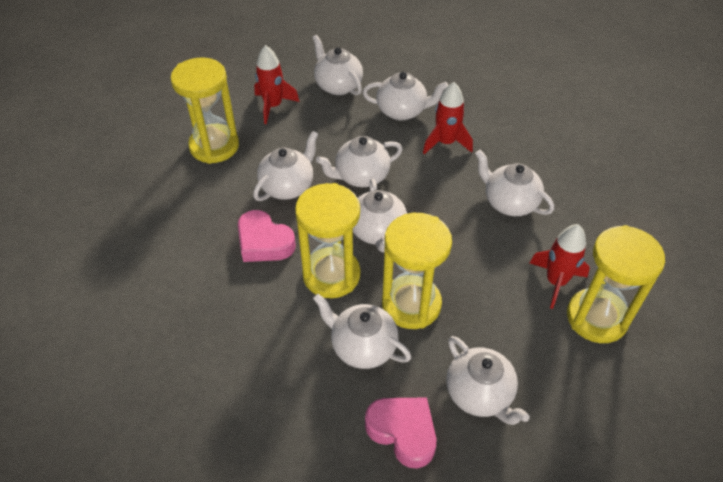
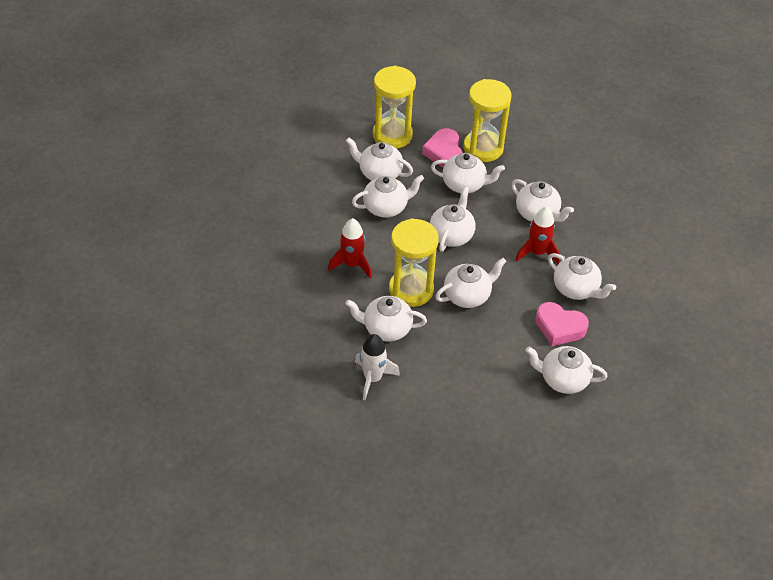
red rocket: [254,45,300,124] [423,82,473,154] [530,224,590,309] = 3 -> [328,218,372,278] [516,207,560,264] = 2
white rocket: none = 0 -> [355,334,400,400] = 1
white teapot: [253,131,318,201] [312,35,363,95] [313,294,411,369] [316,136,403,187] [353,179,407,253] [363,72,448,120] [446,336,529,425] [475,150,554,216] = 8 -> [345,296,427,342] [346,138,413,181] [352,175,424,217] [430,186,475,252] [431,153,505,193] [435,258,507,308] [511,179,574,222] [525,346,607,394] [548,253,616,300] = 9
yellow hourglass: [170,58,239,164] [295,183,360,298] [382,213,452,329] [567,225,665,343] = 4 -> [373,66,416,149] [389,218,439,307] [463,79,512,162] = 3

